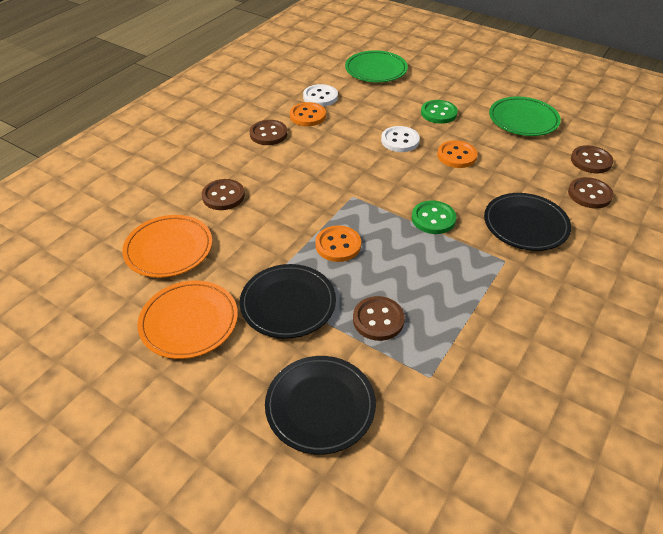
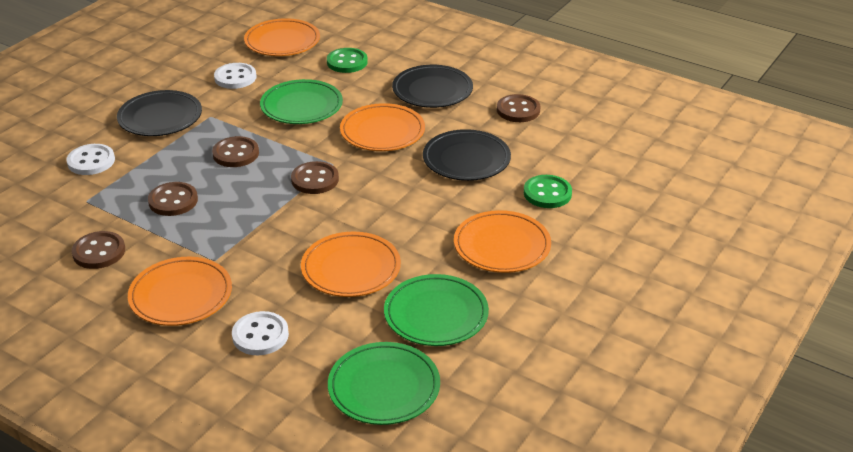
green plate: [345,50,408,82] [489,97,561,136] = 2 -> [260,79,343,124] [328,342,440,425] [384,274,489,346] = 3
orange button: [290,102,326,126] [315,226,361,262] [437,140,478,168] = 3 -> none = 0
orange plate: [122,215,212,278] [137,280,238,359] = 2 -> [128,257,232,326] [244,18,320,56] [301,232,401,297] [340,103,425,151] [454,210,551,273] = 5
white button: [303,84,338,107] [381,126,420,152] = 2 -> [66,144,115,175] [214,63,256,89] [232,311,289,355] = 3

